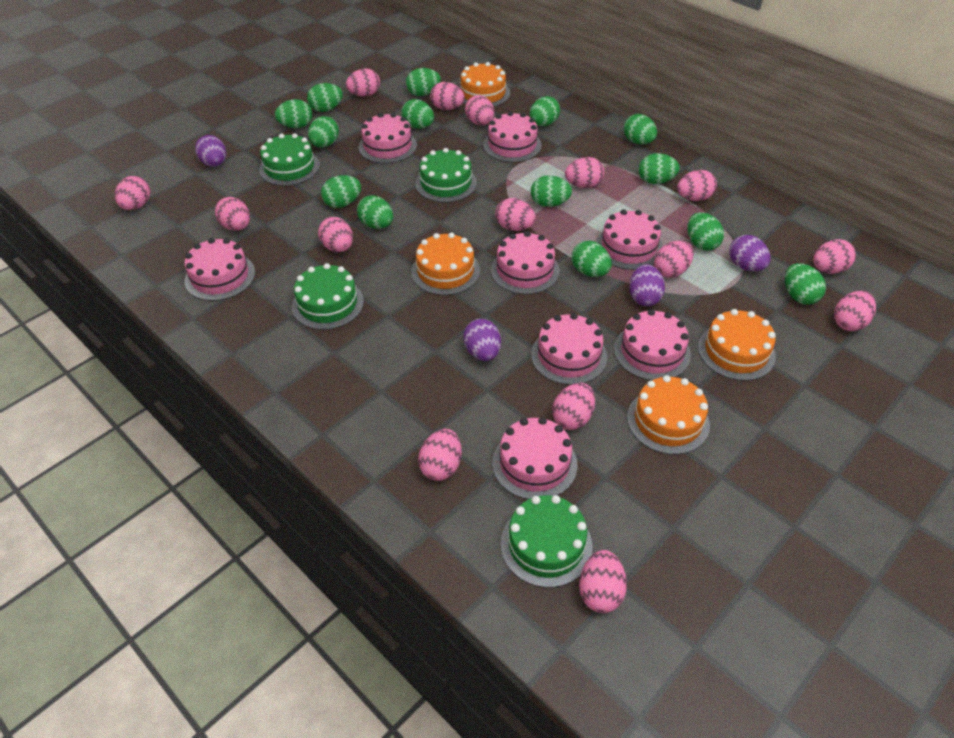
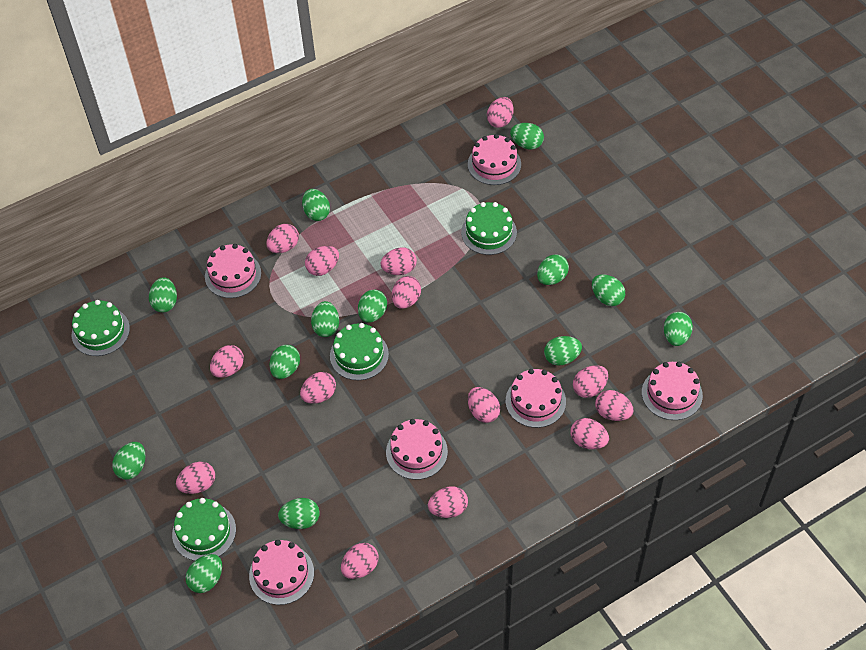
green egg: [275,99,312,128] [307,83,343,112] [308,116,339,147] [321,175,361,208] [357,195,393,229] [401,99,434,129] [406,68,441,96] [530,96,560,126] [531,175,572,207] [572,241,612,277] [624,114,657,144] [638,153,680,184] [688,212,724,251] [785,263,826,305] = 14 -> [112,442,145,480] [149,277,177,312] [186,554,222,593] [269,345,300,379] [278,498,320,529] [302,189,330,221] [311,301,339,337] [358,290,387,323] [510,123,544,150] [537,254,569,285] [544,336,582,365] [592,274,625,306] [664,312,693,346] = 13
orange cake: [411,232,480,295] [459,62,510,107] [627,375,710,455] [698,309,776,381] = 4 -> none = 0
pink cake: [184,238,255,301] [358,113,417,163] [483,111,542,162] [491,231,560,294] [492,417,578,499] [531,313,607,385] [596,209,663,270] [614,309,691,381] = 8 -> [205,244,261,298] [249,540,314,605] [386,419,448,480] [468,134,521,185] [506,369,566,428] [642,362,703,420] = 6
pink egg: [115,176,150,210] [215,197,250,231] [318,217,353,252] [346,69,380,96] [418,429,462,481] [430,82,465,110] [465,95,494,125] [495,198,536,231] [552,383,595,430] [565,157,604,188] [579,550,627,613] [654,241,694,278] [677,170,717,201] [813,239,856,274] [834,291,876,331] = 15 -> [176,462,215,494] [210,345,244,378] [266,224,299,253] [300,372,336,404] [305,246,339,276] [341,543,379,579] [381,247,417,275] [392,276,421,309] [428,486,468,518] [468,387,500,423] [487,97,513,128] [570,418,609,449] [573,365,608,398] [595,390,634,421] = 14
purple egg: [195,135,226,167] [463,319,501,361] [629,264,665,306] [729,235,770,271] = 4 -> none = 0

